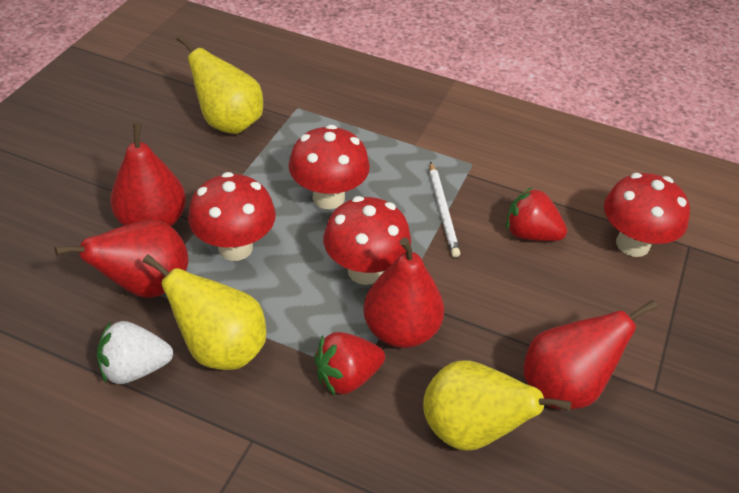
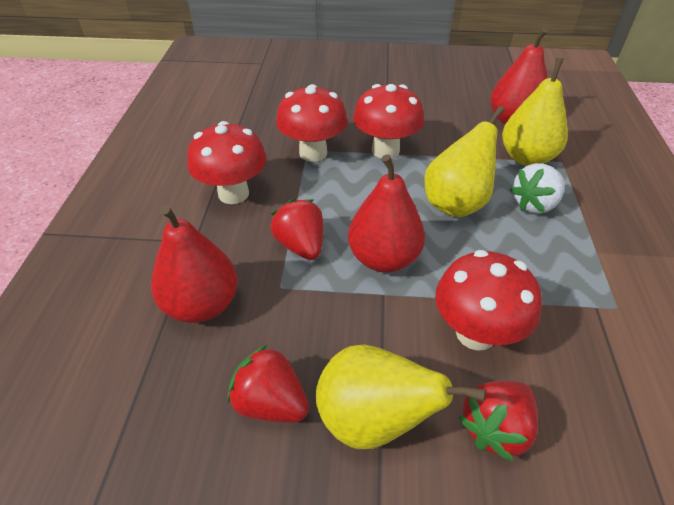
red pear: [55,220,188,298] [110,122,186,226] [363,237,444,348] [523,300,657,409] = 4 -> [151,205,238,323] [348,154,425,273] [490,27,548,125] = 3
red strawberry: [314,332,385,395] [506,187,567,241] = 2 -> [227,344,309,422] [271,199,323,260] [458,381,538,462] = 3
white pencil: [429,161,460,258] = 1 -> none = 0

